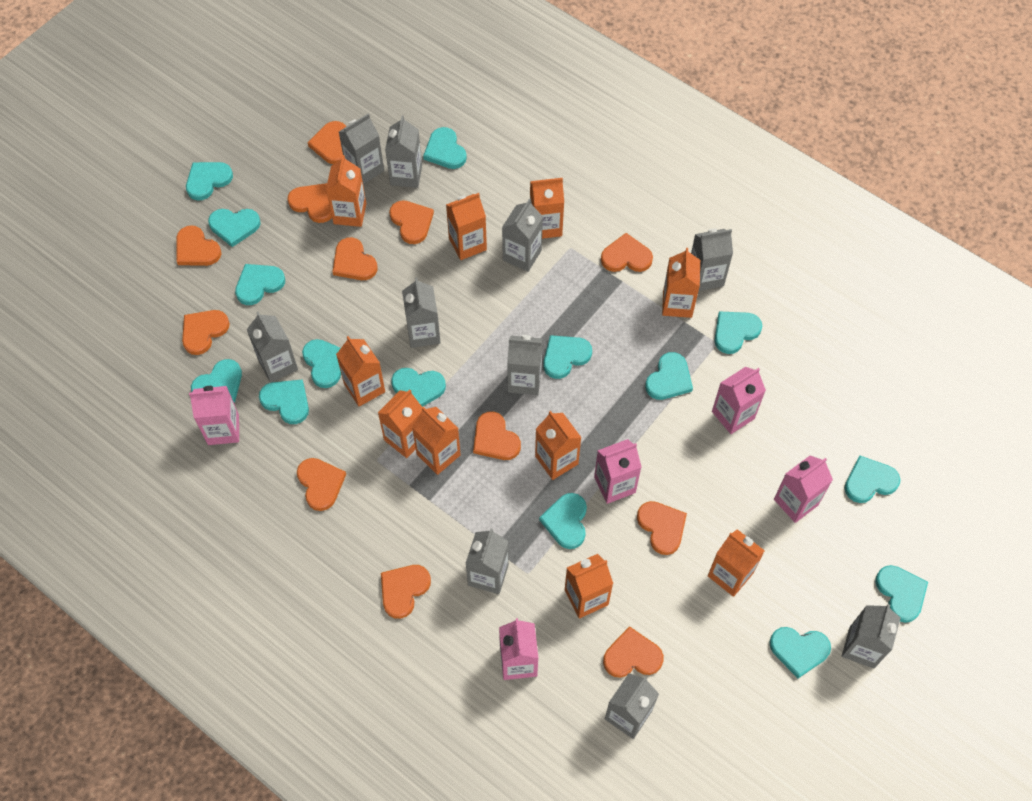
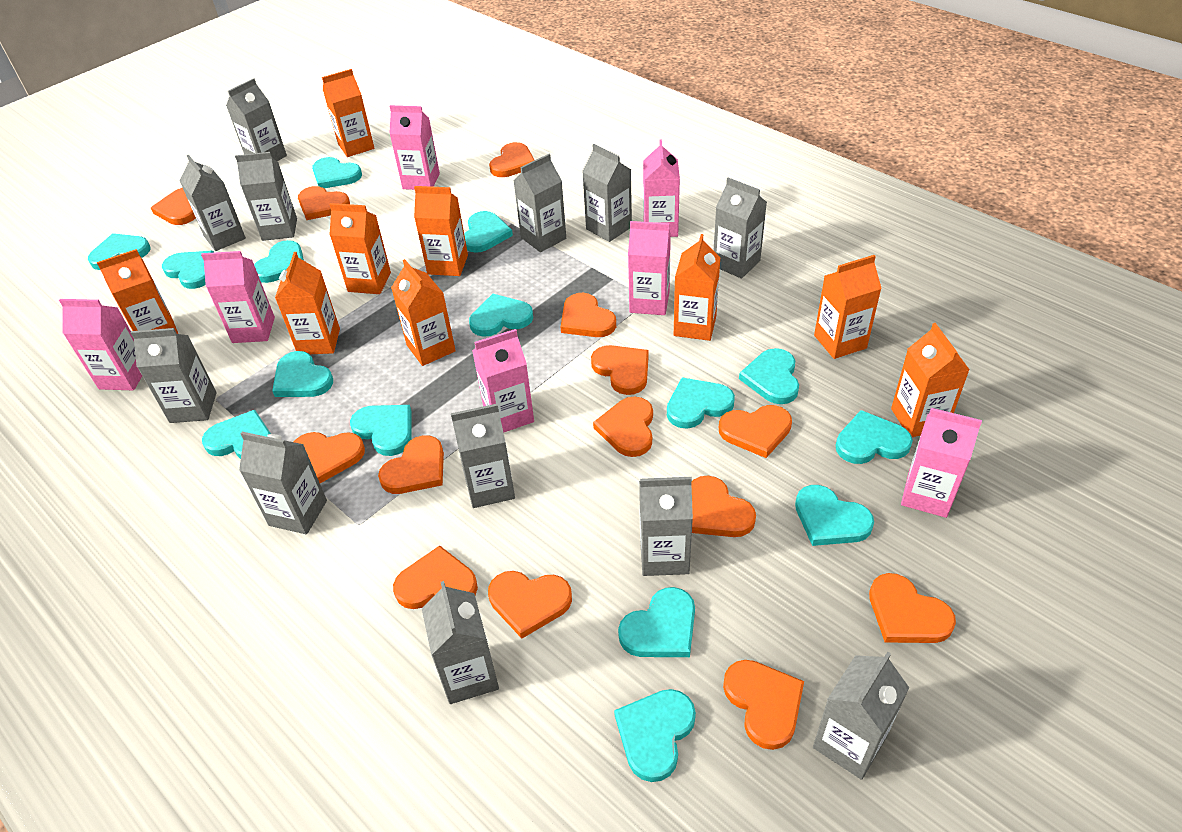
grey carton: [246,312,298,383] [339,114,384,184] [385,116,422,188] [402,278,441,348] [465,528,509,594] [502,199,543,272] [507,335,543,395] [605,673,659,739] [691,229,733,291] [842,604,900,669] = 10 -> [131,328,217,423] [180,155,246,251] [226,78,287,161] [235,152,297,241] [239,432,327,534] [422,581,499,704] [451,404,515,508] [513,154,566,252] [582,144,632,242] [639,477,693,576] [714,178,767,278] [813,652,909,780] = 12
orange carton: [326,155,366,227] [336,336,385,407] [378,389,422,458] [412,407,461,475] [446,193,487,260] [530,178,564,239] [535,411,582,480] [565,554,613,618] [662,248,700,318] [708,529,765,597] = 10 -> [97,249,178,334] [275,252,340,354] [322,69,374,157] [329,203,391,294] [391,259,456,366] [414,186,468,276] [674,234,721,341] [814,255,882,359] [891,323,970,437] = 9
orange heart: [176,225,221,266] [182,310,230,355] [288,183,332,223] [297,458,346,511] [307,121,347,164] [332,237,378,280] [381,565,431,619] [389,200,434,244] [473,411,521,460] [601,233,653,272] [603,626,664,678] [637,501,687,555] = 12 -> [151,188,196,225] [294,432,365,483] [298,186,350,220] [378,435,444,494] [393,546,478,609] [488,571,572,639] [489,142,534,177] [561,293,616,337] [591,345,649,395] [593,396,653,457] [692,476,756,537] [719,405,792,458] [723,660,804,750] [869,573,956,643] = 14
pink carton: [189,386,239,445] [499,618,538,680] [594,439,641,504] [712,367,766,434] [774,456,833,523] = 5 -> [59,299,142,390] [201,251,275,343] [389,105,440,190] [472,329,534,433] [628,221,671,315] [643,140,680,237] [901,408,982,518] = 7

